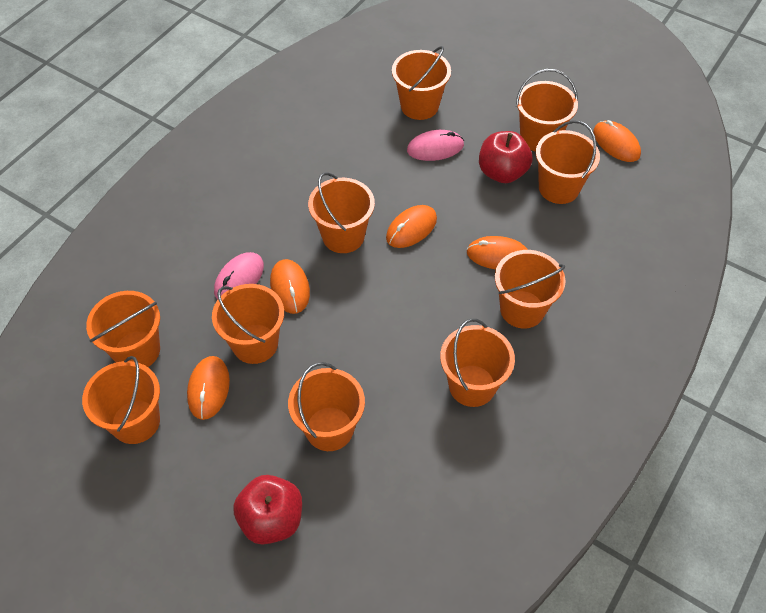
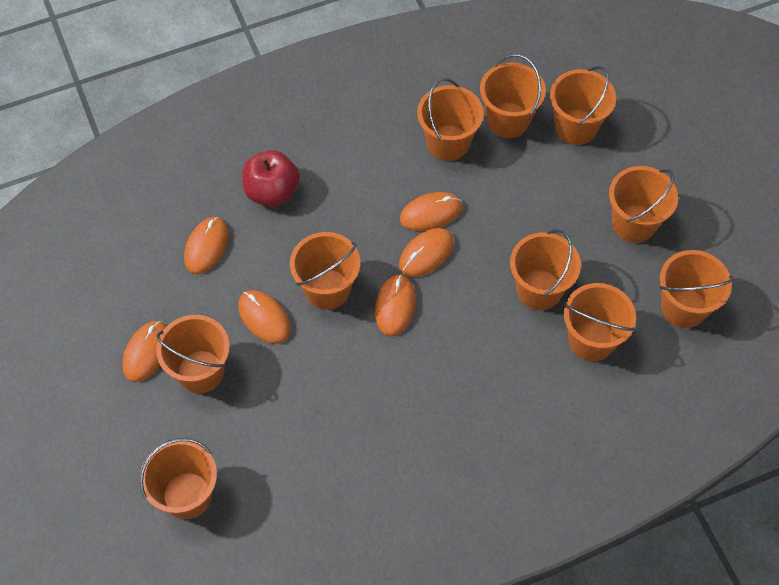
orange mouse: [187,356,230,420] [270,259,310,314] [386,205,437,248] [467,236,528,270] [593,120,641,162] = 5 -> [122,321,167,382] [184,217,228,274] [238,290,290,344] [375,274,416,336] [399,228,454,277] [400,192,462,231] = 6
pink mouse: [214,252,264,300] [407,130,464,161] = 2 -> none = 0
red apple: [233,475,302,545] [479,131,532,183] = 2 -> [242,150,300,206] = 1

